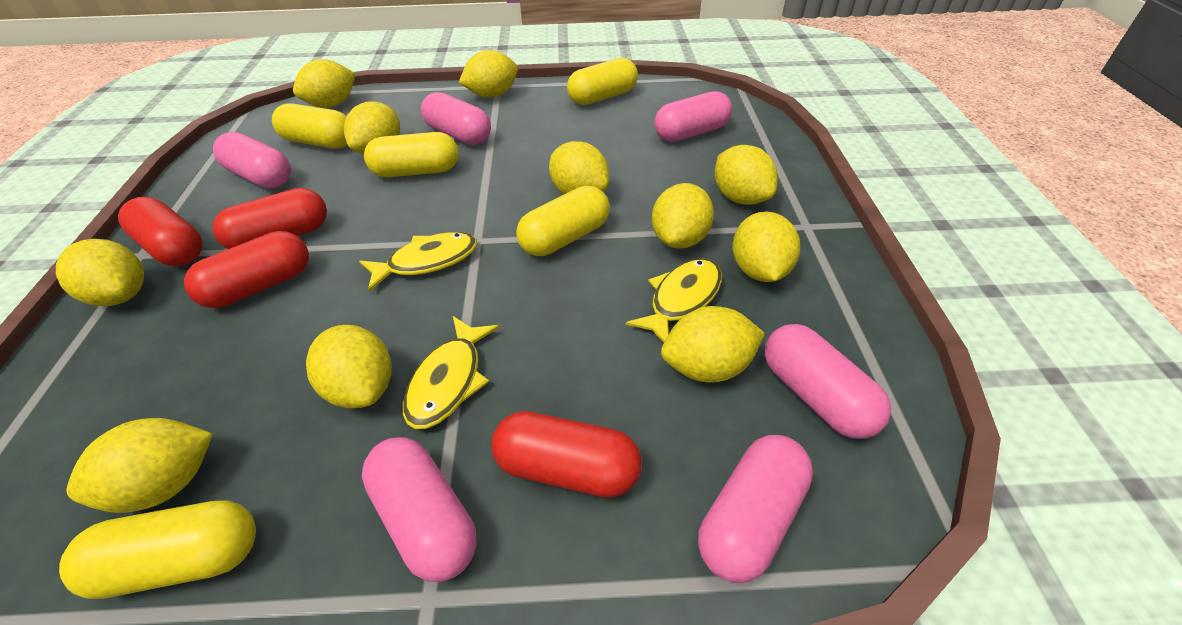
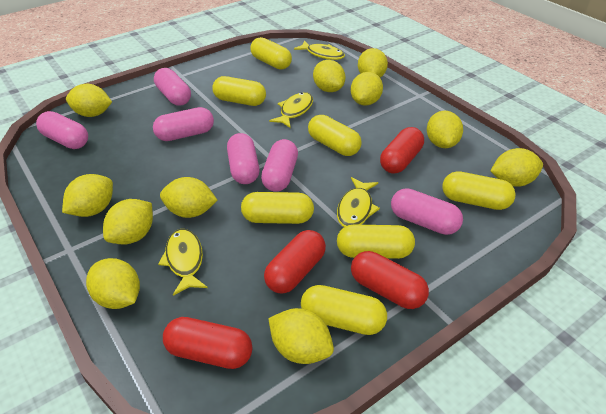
yellow capsule: [59,500,256,599] [272,104,347,149] [364,132,459,178] [516,186,610,256] [567,58,638,105] = 5 -> [212,76,266,106] [241,192,314,224] [250,37,292,70] [301,285,387,335] [308,115,362,156] [337,224,415,259] [442,171,516,210] = 7
yellow fish: [359,232,477,291] [403,316,499,429] [626,258,722,343] = 3 -> [158,229,208,296] [269,92,313,128] [294,40,345,60] [337,177,380,227] = 4

